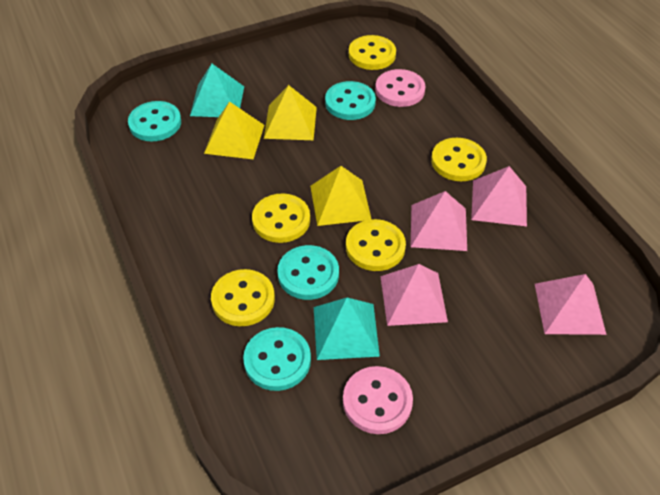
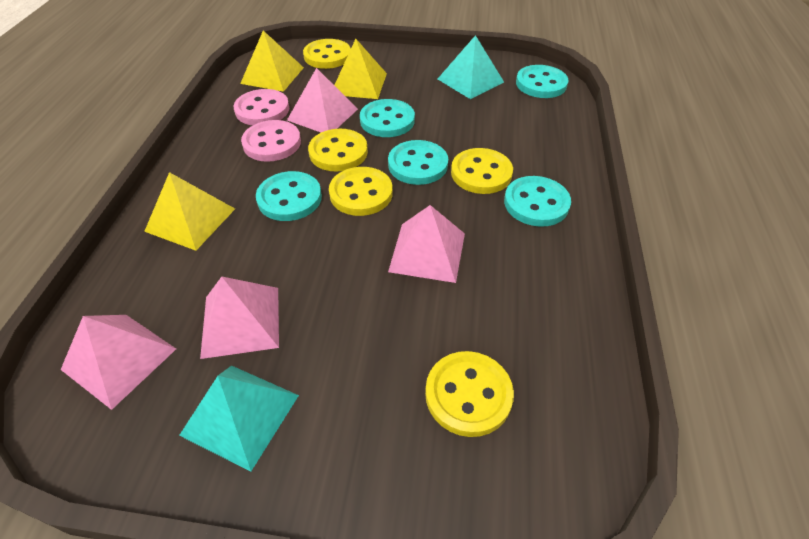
turquoise button: [128,101,181,141] [243,327,311,391] [278,245,339,300] [325,81,376,120] = 4 -> [256,171,322,221] [360,99,415,137] [388,140,448,185] [504,176,571,227] [516,65,569,98] = 5

